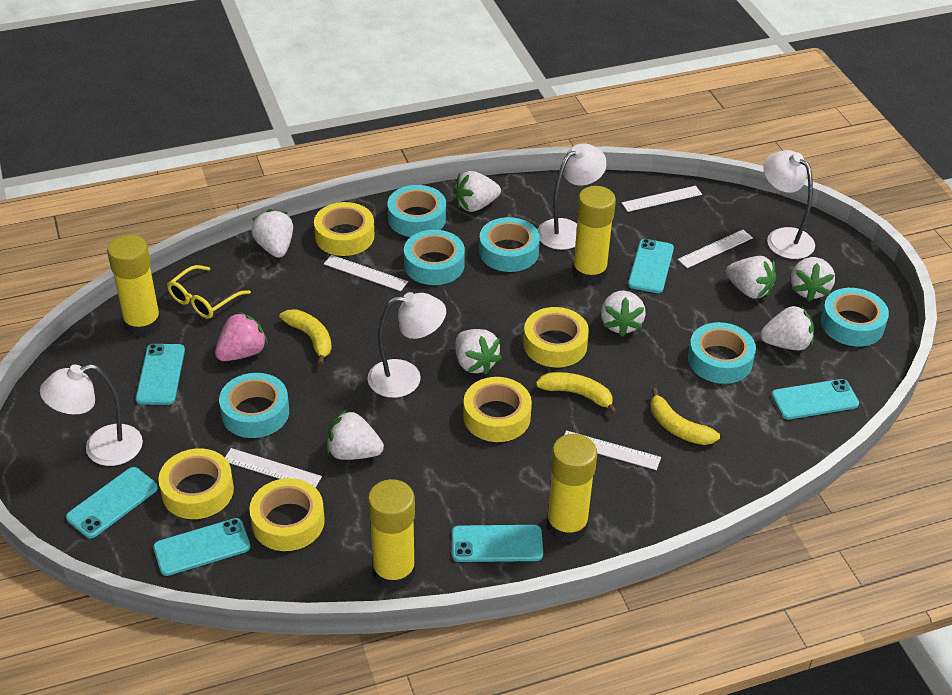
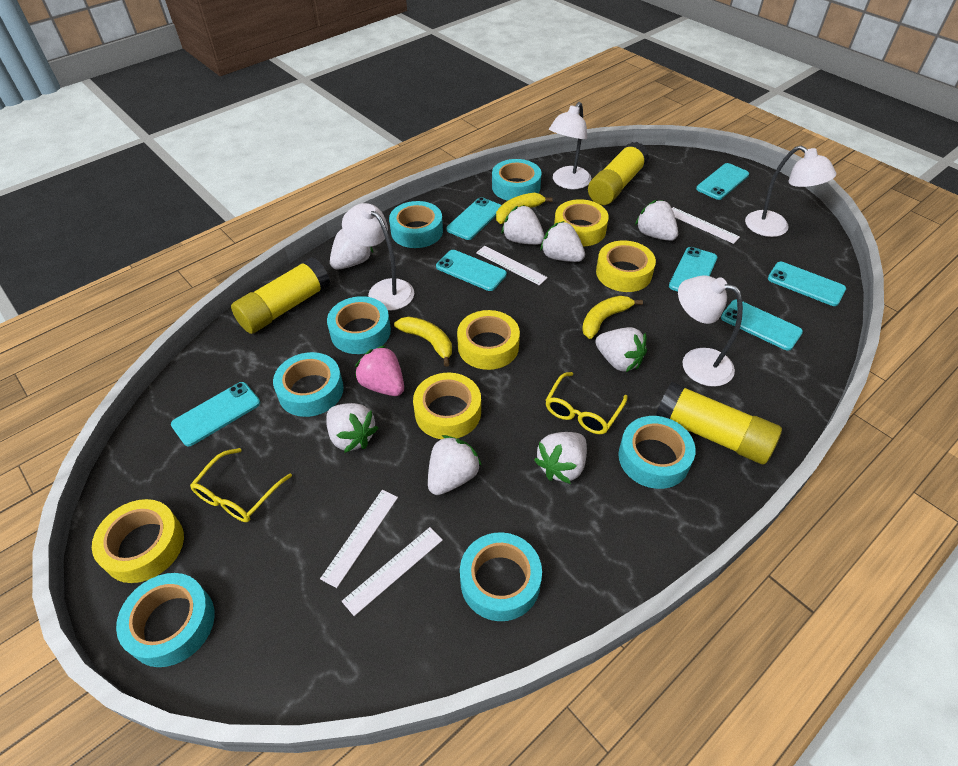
turquoise phone: [66,467,158,539] [136,344,185,405] [153,518,250,576] [452,525,543,562] [628,239,674,293] [771,379,859,419] = 6 -> [171,382,260,446] [436,250,507,291] [446,197,501,240] [669,247,717,292] [696,163,749,200] [721,299,803,351] [768,262,846,306] = 7
turquoise tape: [219,373,289,438] [387,185,446,237] [404,230,465,285] [479,217,540,272] [688,322,756,384] [821,288,889,347] = 6 -> [116,573,215,667] [273,352,344,417] [327,296,391,354] [389,201,443,248] [460,532,542,621] [492,159,541,201] [618,416,696,489] = 7
white ruler: [225,448,322,488] [324,255,408,291] [564,430,661,470] [622,186,702,212] [677,230,753,268] = 5 -> [320,490,398,588] [342,527,443,616] [476,246,548,286] [672,207,740,244] = 4
yellow glasses: [167,265,251,319] = 1 -> [190,448,292,522] [545,372,628,434] = 2
yellow glue stick: [107,235,161,337] [368,479,415,590] [547,434,597,542] [572,186,616,285] = 4 -> [231,257,330,334] [588,142,649,205] [656,382,782,464] = 3

